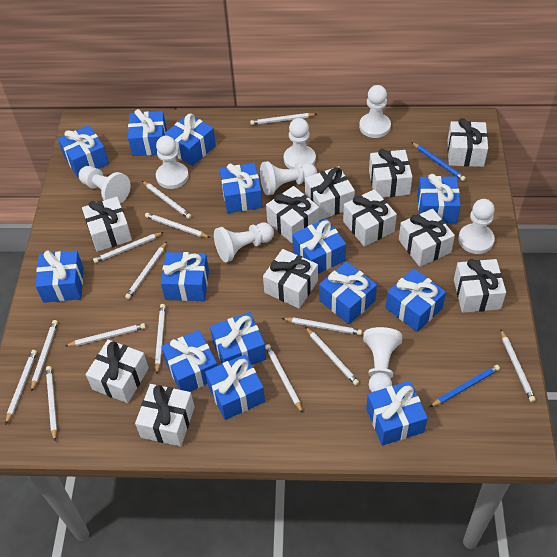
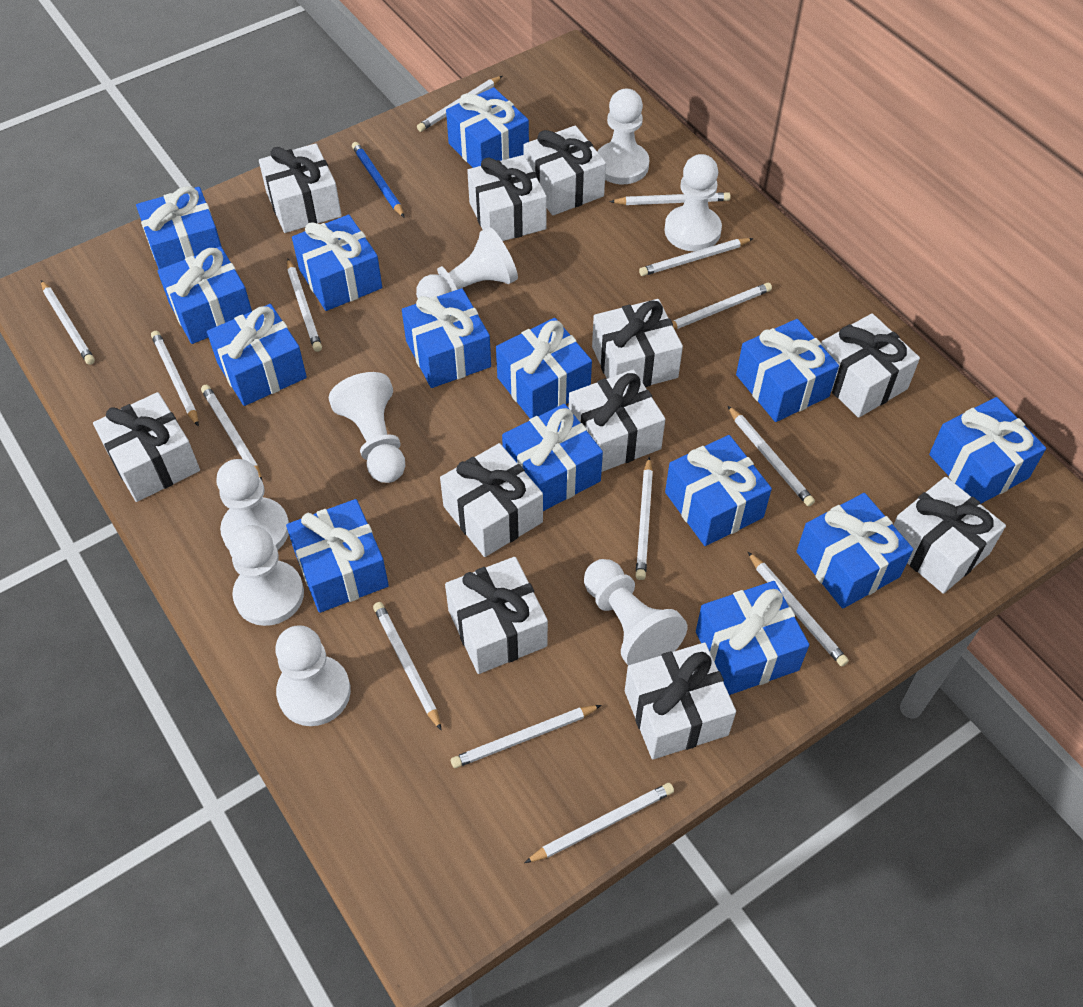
blue pencil: [412,142,466,181] [430,365,500,407] = 2 -> [352,142,405,218] = 1

